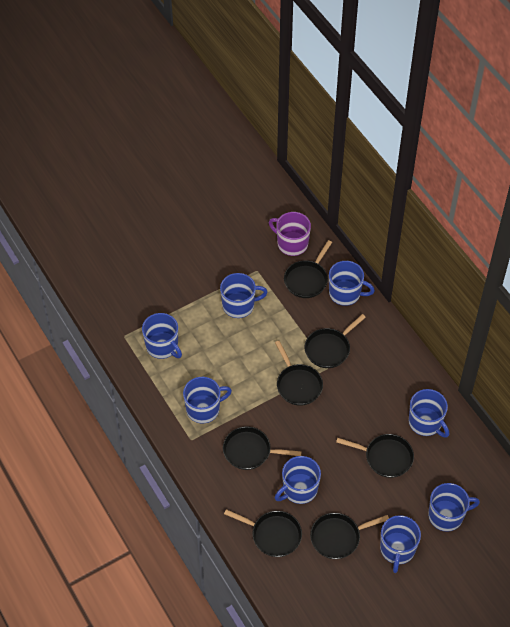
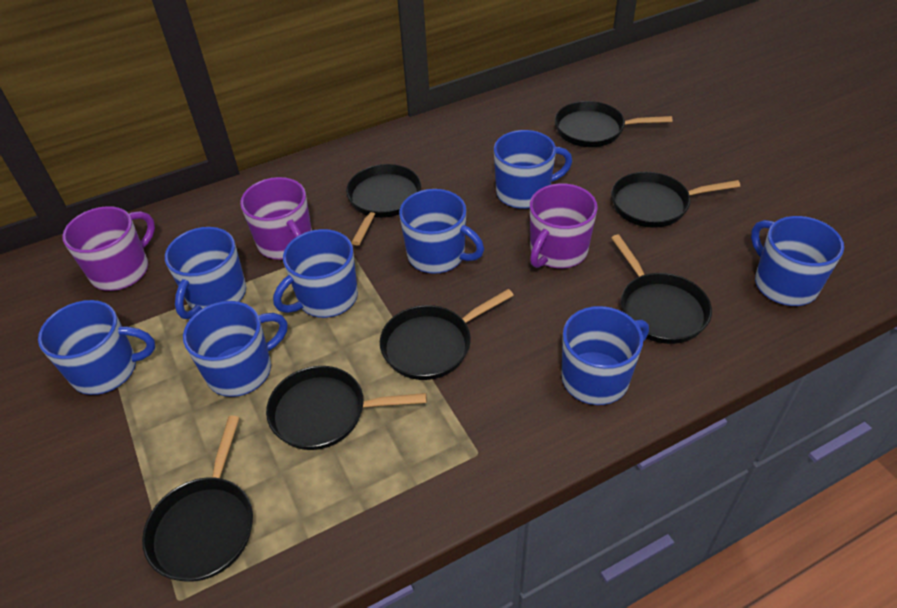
purple mug: [269,212,311,256] = 1 -> [62,206,155,291] [240,177,312,260] [530,184,598,268] = 3

